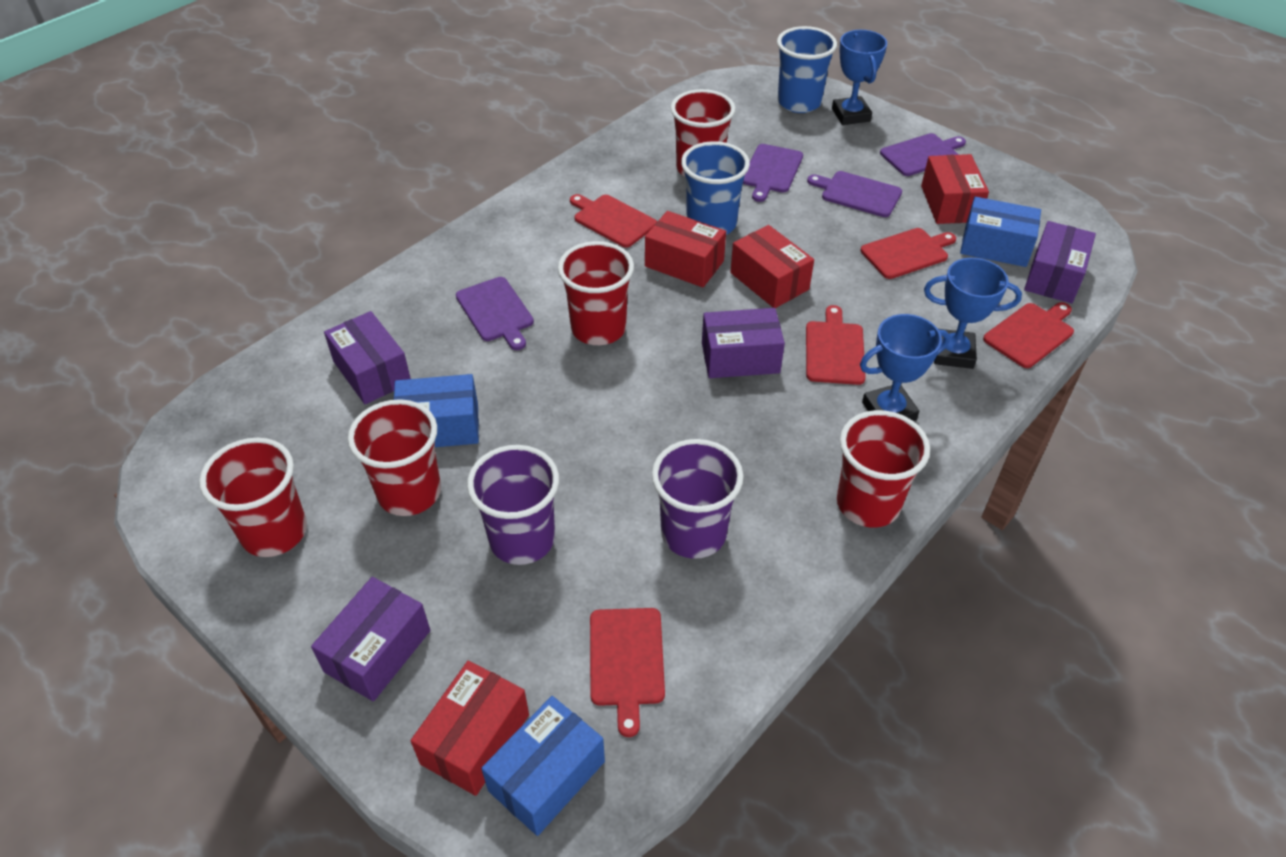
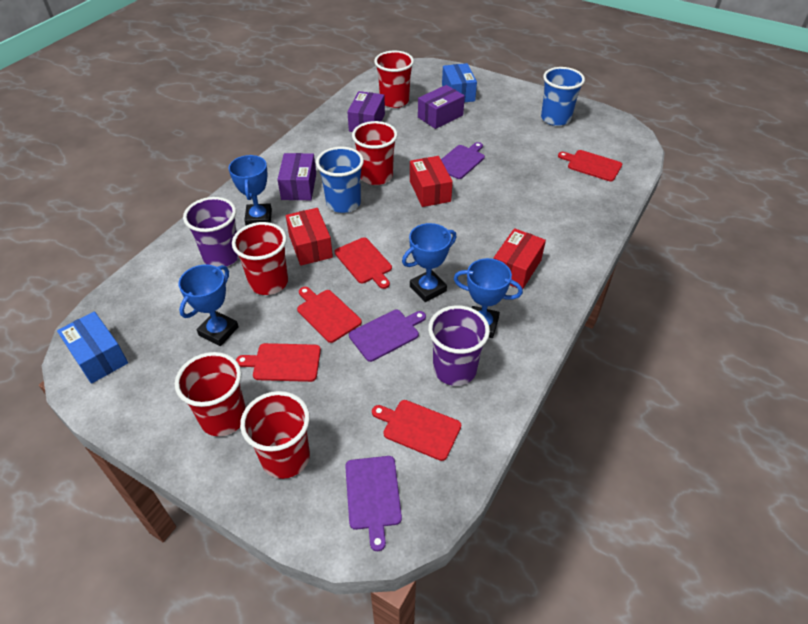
blue box: [393,374,479,447] [481,696,605,836] [960,197,1041,267] = 3 -> [57,311,128,384] [442,63,477,103] = 2
blue trophy: [832,30,887,125] [860,314,950,421] [924,258,1022,369] = 3 -> [178,265,239,346] [229,155,272,225] [402,223,457,302] [454,258,523,338] = 4
purple box: [311,577,430,701] [324,311,411,404] [702,308,785,378] [1024,221,1096,303] = 4 -> [277,153,316,200] [347,91,385,132] [418,85,465,129] = 3
purple cutting board: [456,277,534,350] [743,144,803,202] [807,171,902,217] [880,133,966,176] = 4 -> [345,456,402,551] [349,310,426,362] [441,142,485,179] = 3
red box: [411,661,529,796] [645,211,726,288] [730,225,814,308] [921,154,989,224] = 4 -> [286,208,333,266] [410,156,453,207] [494,228,546,289] = 3

